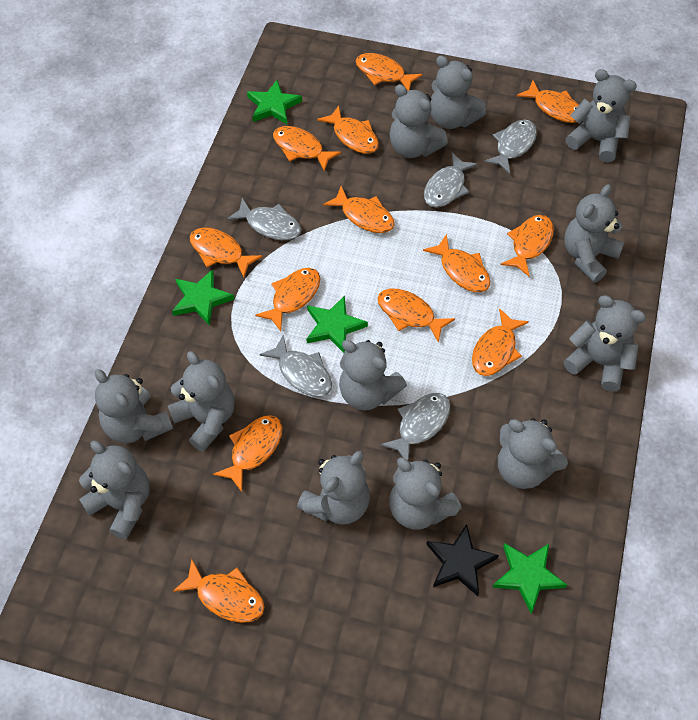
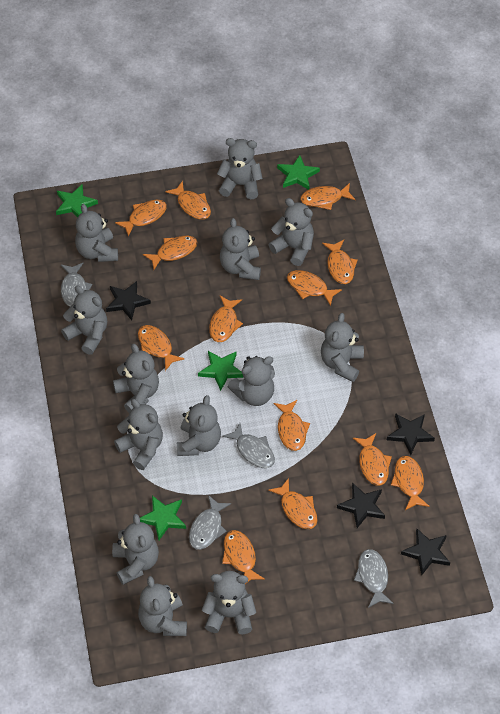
black star: [426,524,499,596] = 1 -> [106,281,151,320] [337,483,385,528] [387,413,435,455] [401,528,450,575] = 4
grey fish: [227,198,301,240] [259,335,332,397] [380,393,450,461] [424,153,478,207] [484,120,537,174] = 5 -> [61,263,92,307] [189,495,231,550] [222,423,275,468] [354,549,394,608] = 4
grey teddy bear: [79,441,150,539] [95,369,173,443] [168,351,235,452] [297,451,370,525] [339,340,407,411] [389,457,461,530] [390,84,448,158] [430,55,486,129] [498,418,568,489] [564,184,624,283] [564,295,646,392] [566,69,637,162] = 12 -> [61,285,107,355] [75,204,118,262] [112,514,159,585] [113,344,159,413] [114,399,163,470] [138,576,187,636] [176,395,221,456] [202,571,256,634] [217,138,263,199] [220,218,261,280] [228,356,275,406] [269,198,314,266] [321,313,364,382] = 13

